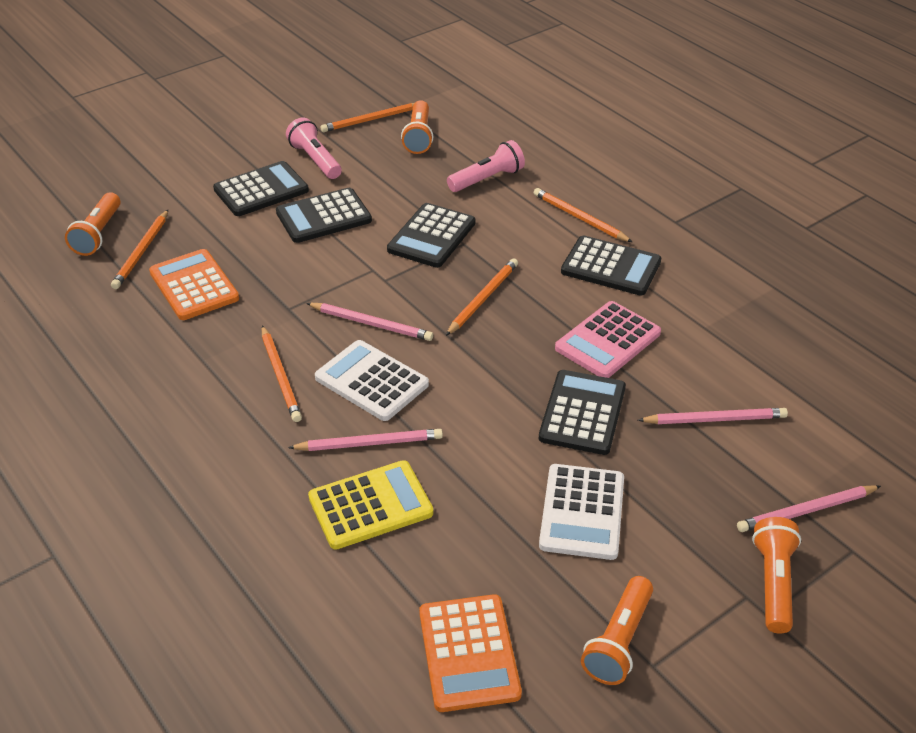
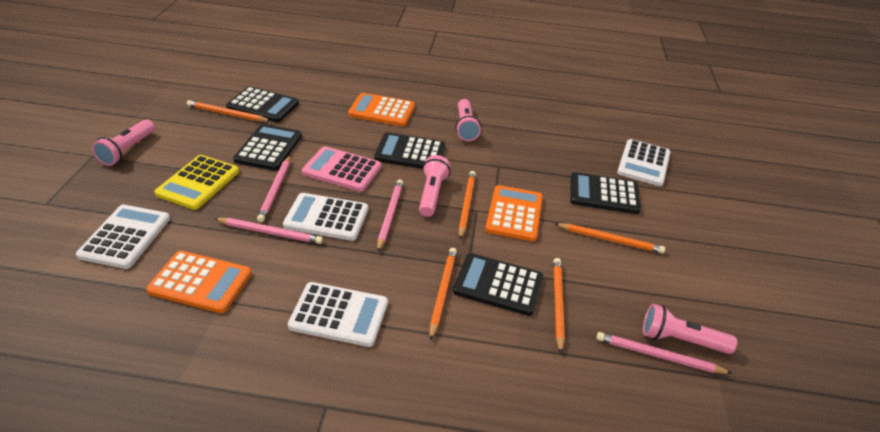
orange calculator: [149,249,239,320] [419,594,522,712] = 2 -> [146,251,252,313] [348,93,415,126] [485,185,543,242] = 3
orange flashlight: [65,192,121,256] [401,100,433,154] [581,576,653,685] [752,517,801,634] = 4 -> none = 0
pink flashlight: [286,118,342,179] [447,140,525,192] = 2 -> [92,119,155,166] [419,155,451,217] [455,99,481,141] [643,304,737,354] = 4
white calculator: [315,340,429,421] [539,464,624,560] = 2 -> [76,205,170,269] [283,193,368,241] [288,282,388,347] [617,139,671,186] = 4

